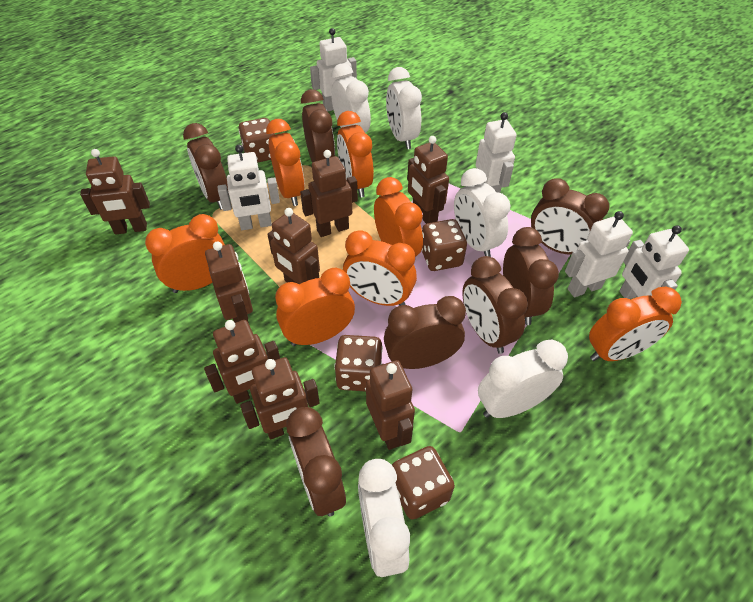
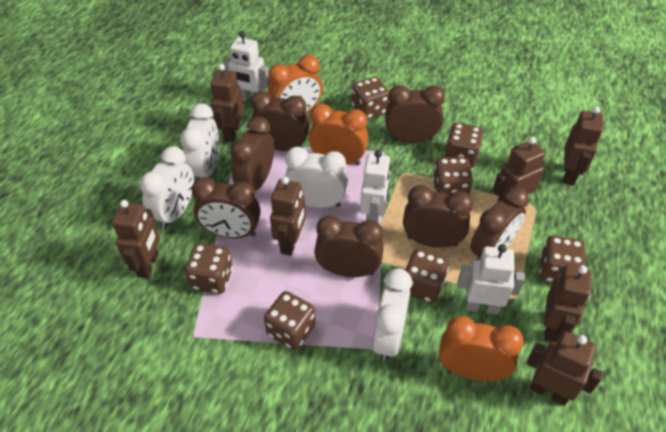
brown dice: [239,118,275,163] [334,335,383,391] [392,446,455,519] [421,219,467,271] = 4 -> [185,243,233,294] [264,291,316,350] [352,77,389,120] [405,249,449,303] [433,157,473,195] [444,123,483,168] [540,235,586,283] = 7
brown robot: [80,149,150,235] [204,320,280,404] [205,241,253,323] [240,357,320,439] [267,208,320,284] [300,150,358,237] [366,360,415,450] [407,136,449,224] = 8 -> [112,200,160,279] [211,64,244,142] [270,177,306,256] [492,137,545,202] [527,331,603,406] [544,265,592,343] [564,106,603,185] = 7
orange clock: [145,214,225,293] [266,119,305,206] [275,268,355,346] [337,111,374,198] [343,230,417,306] [374,177,423,257] [589,287,682,361] = 7 -> [268,55,323,113] [308,104,369,165] [439,316,524,381] = 3
white clock: [331,63,371,133] [358,459,410,577] [386,67,422,149] [454,168,510,257] [478,339,568,418] = 5 -> [139,146,194,229] [180,103,219,179] [285,147,348,208] [372,268,412,362] = 4
white robot: [217,145,280,230] [310,28,357,112] [476,112,517,193] [565,211,633,297] [619,225,689,299] = 5 -> [223,31,270,101] [360,150,391,222] [457,244,525,315] = 3

